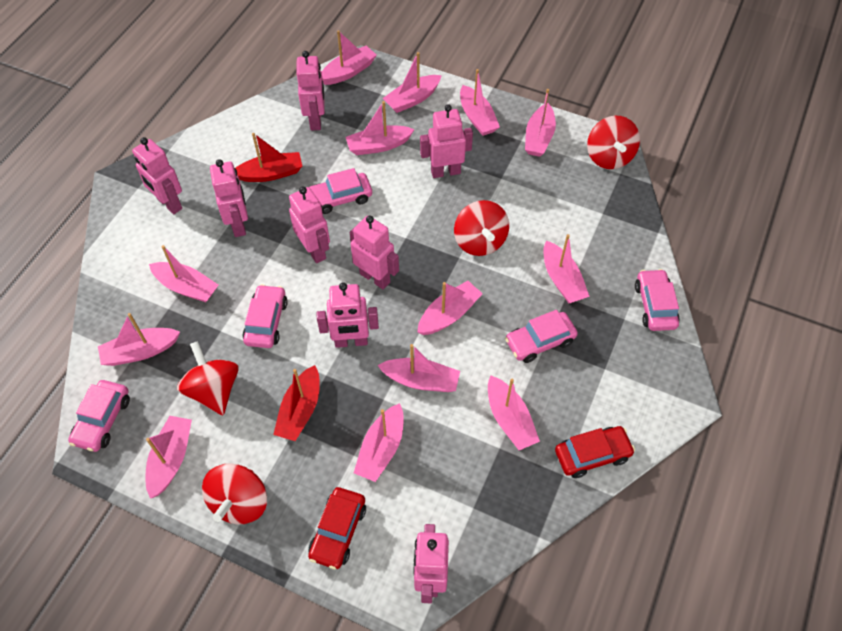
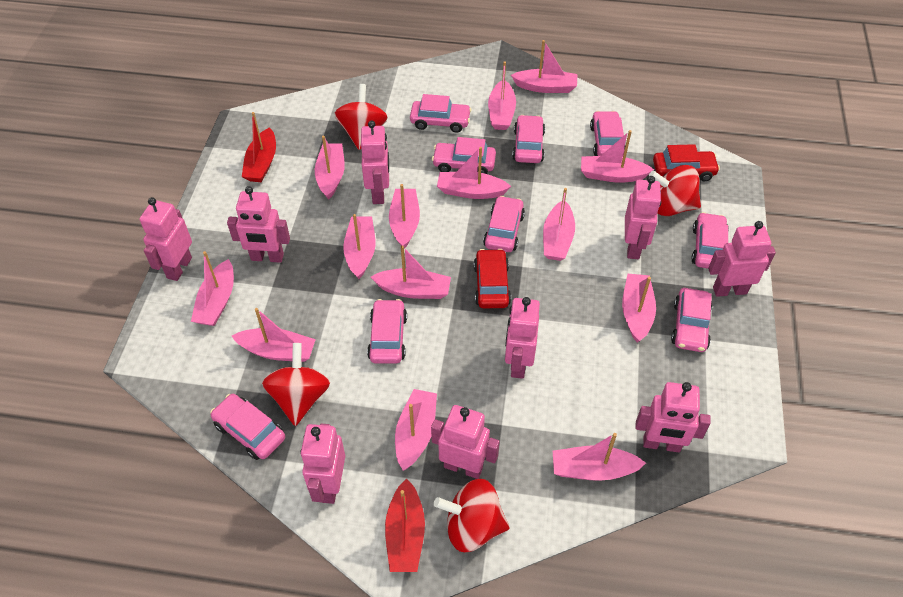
pink boat: [98,313,180,366] [146,416,192,499] [149,245,218,302] [322,30,377,85] [346,101,415,155] [354,403,404,482] [377,344,460,392] [383,52,442,113] [417,281,483,335] [460,69,500,136] [488,375,540,450] [525,89,556,157] [543,234,590,303] = 13 -> [191,251,234,326] [232,308,316,362] [315,136,345,200] [343,214,375,279] [371,246,451,299] [389,184,420,248] [395,389,437,471] [437,147,511,199] [488,61,516,130] [511,40,578,93] [543,188,575,261] [553,433,646,481] [581,130,654,183] [622,274,656,342] = 14
pink car: [68,380,130,452] [243,284,288,348] [309,168,372,214] [505,310,578,363] [635,269,680,331] = 5 -> [210,394,285,460] [367,299,407,364] [410,94,471,133] [432,137,496,174] [483,196,525,252] [512,115,545,163] [590,111,625,157] [671,288,712,352] [691,212,729,269] = 9
pink robot: [132,137,182,215] [210,159,248,237] [289,187,330,263] [296,51,325,131] [317,282,379,348] [350,216,399,290] [413,524,449,603] [420,104,473,178] = 8 -> [140,197,192,281] [227,186,290,263] [300,424,345,504] [361,120,389,204] [431,405,500,479] [505,297,540,379] [625,176,661,259] [635,382,711,452] [708,221,776,297] = 9

